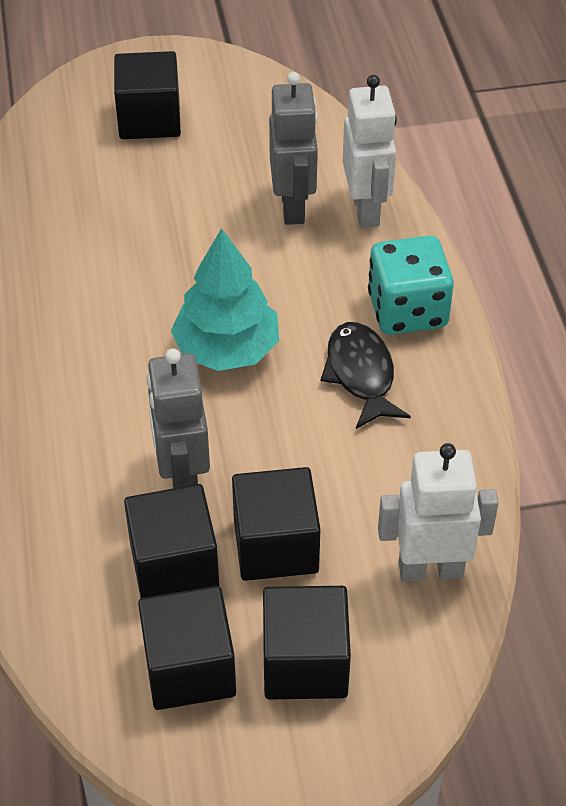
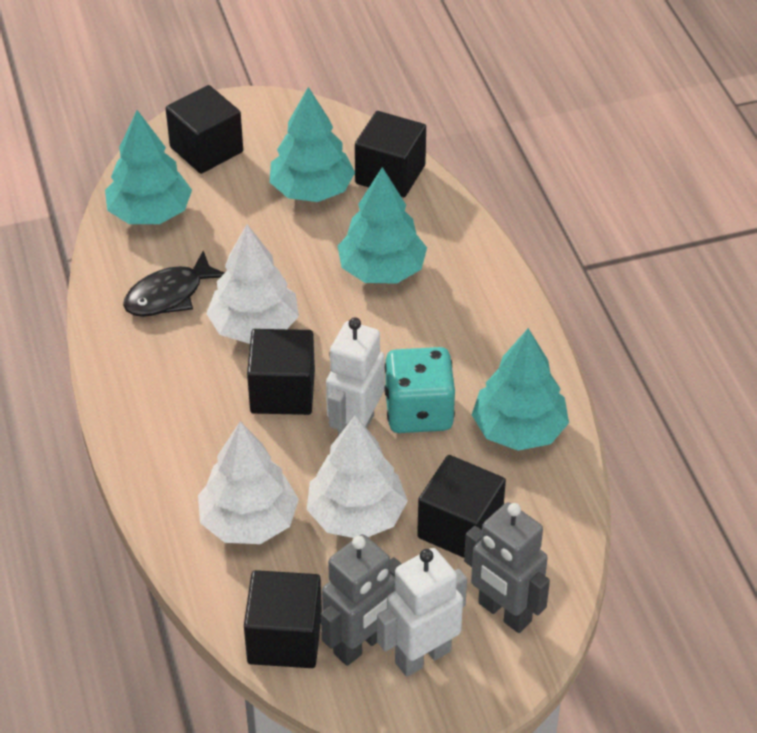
turquoise tree: [171,228,279,371] = 1 -> [105,110,192,224] [270,87,355,202] [338,167,427,284] [472,328,569,451] = 4
white tree: none = 0 -> [198,421,299,544] [206,224,299,344] [307,415,408,538] = 3

